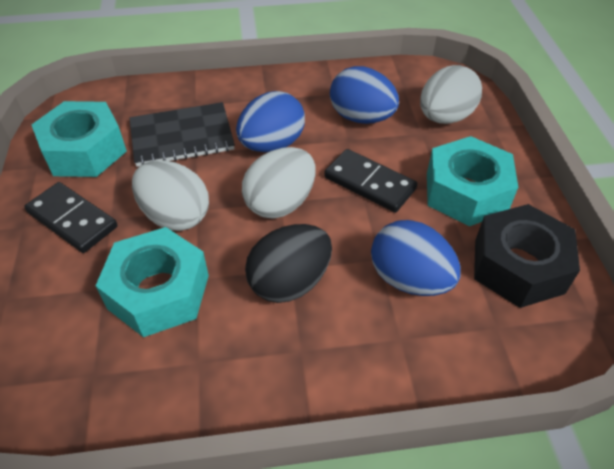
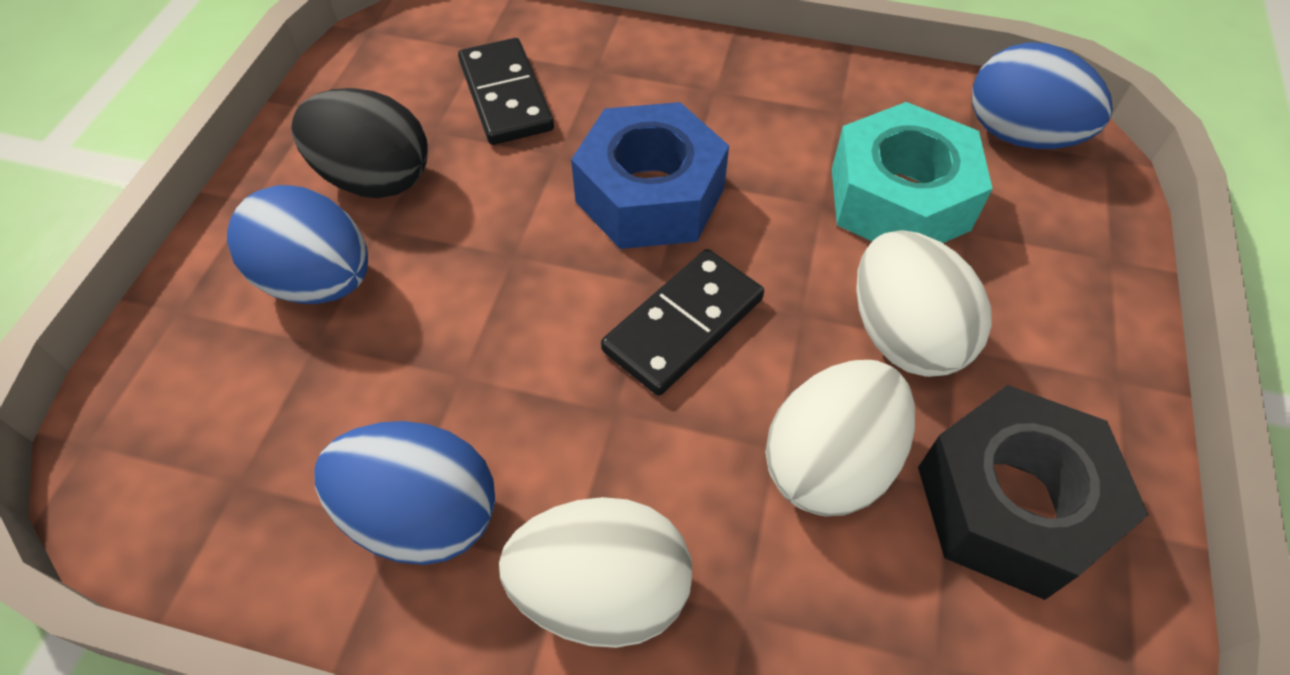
black notebook: [129,102,235,167] = 1 -> none = 0
blue nut: none = 0 -> [571,102,729,249] = 1
turquoise nut: [31,101,127,177] [96,227,209,337] [427,136,518,226] = 3 -> [832,102,993,243] = 1

